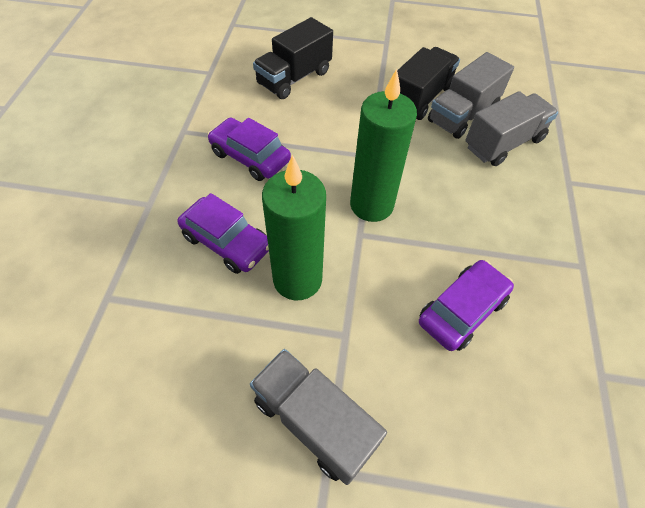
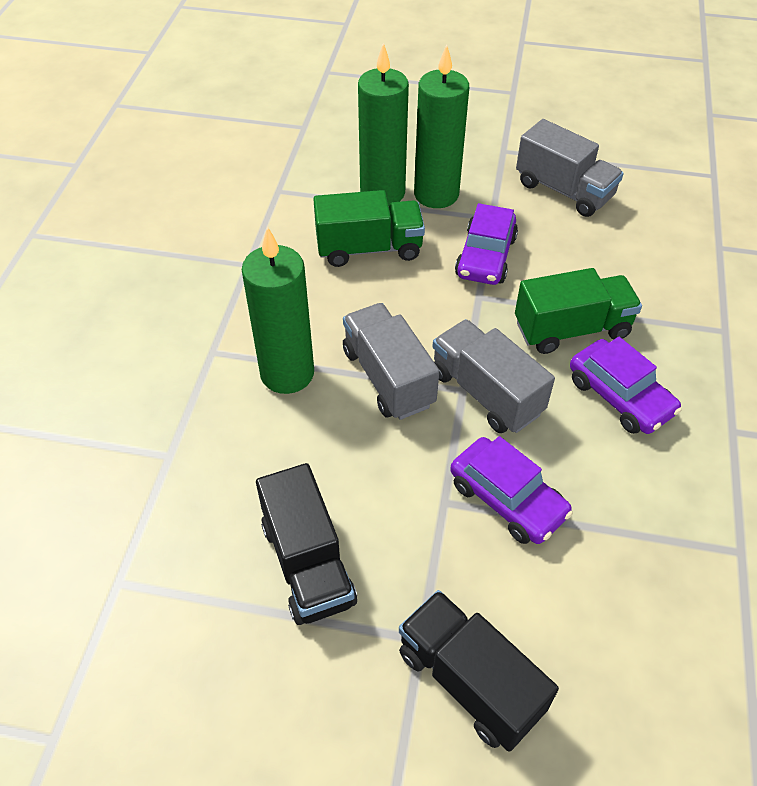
green candle: [262,155,326,300] [350,69,417,222] = 2 -> [241,227,314,394] [358,43,409,205] [414,45,469,208] = 3
green truck: none = 0 -> [313,190,425,267] [515,268,642,354] = 2

